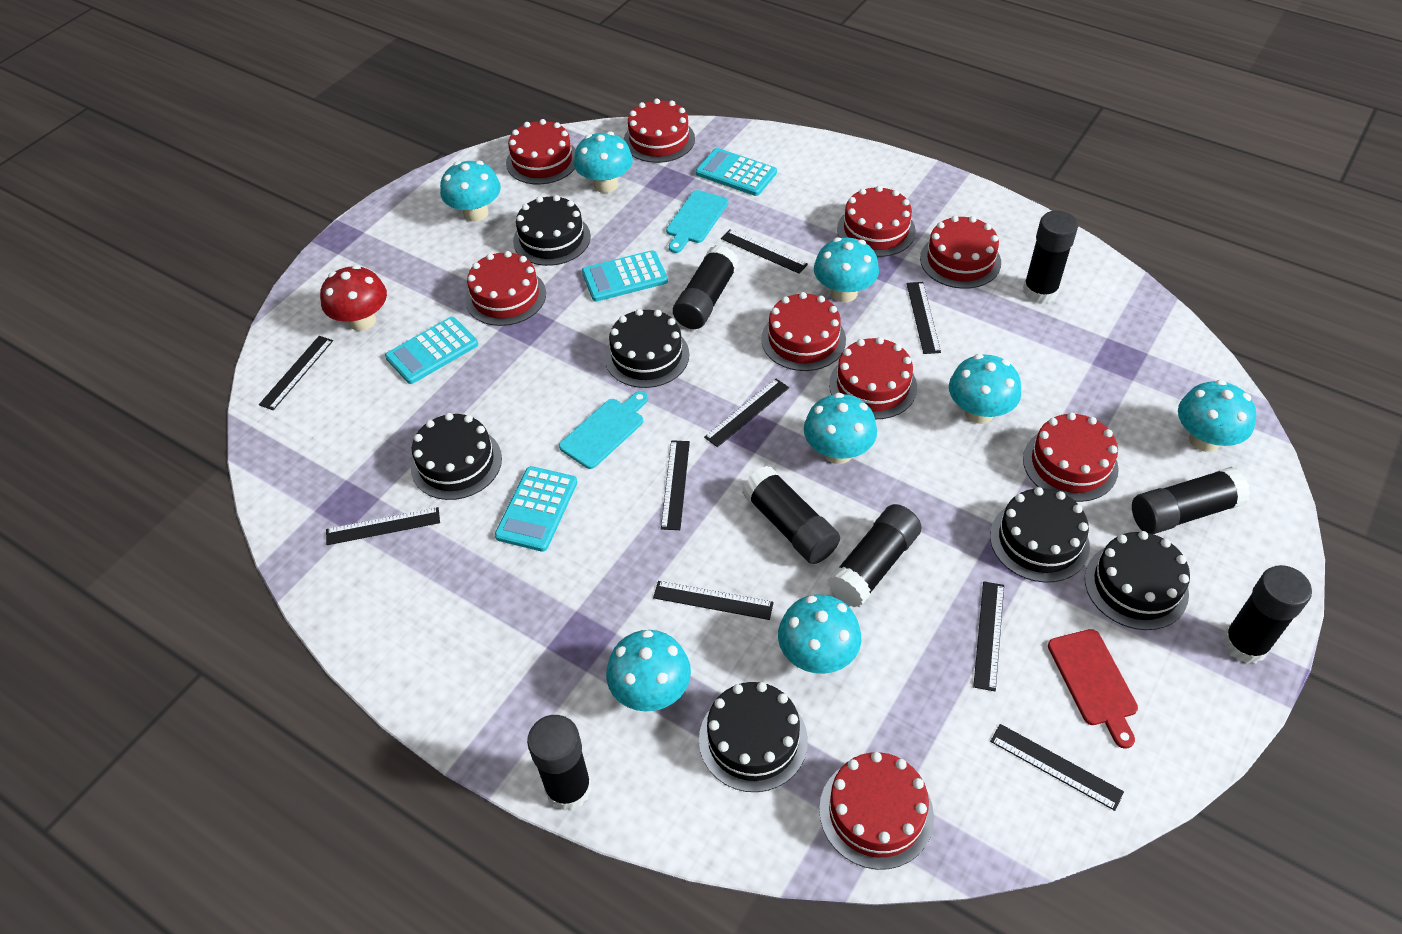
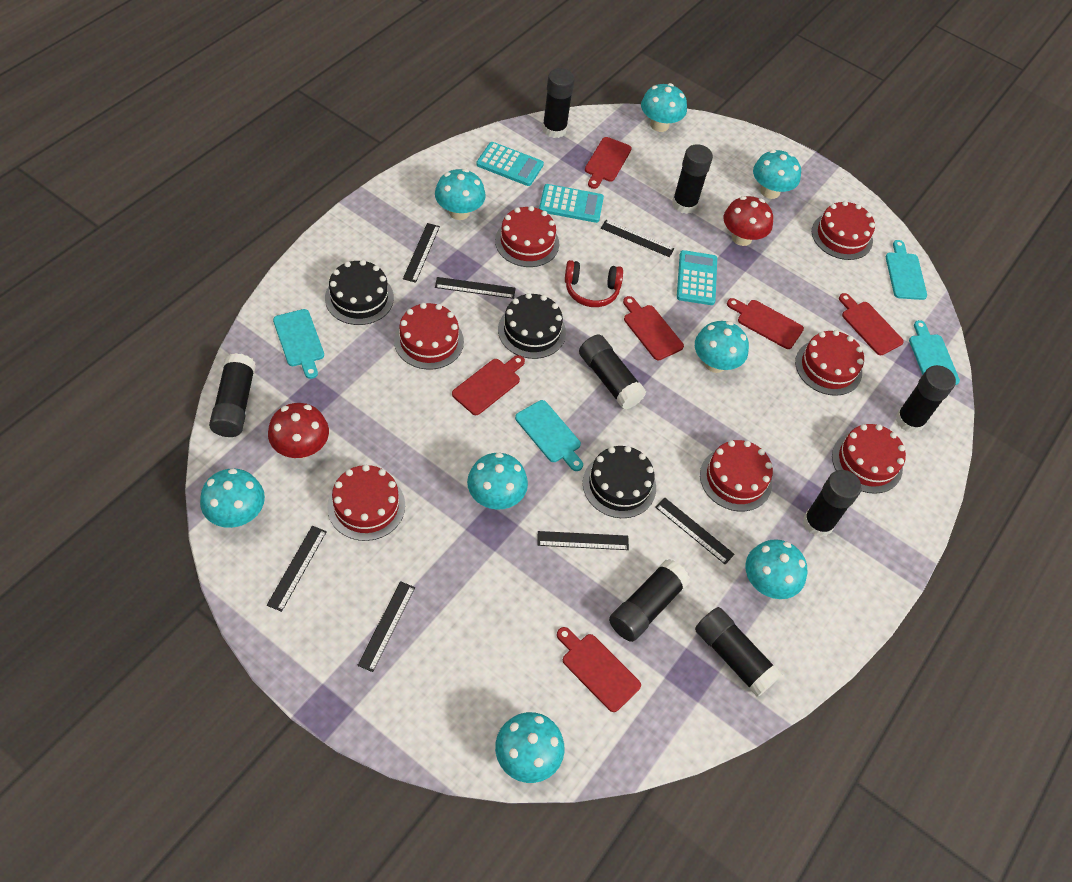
black cake: [411,413,502,500] [513,195,591,266] [605,309,689,388] [699,682,808,792] [990,487,1090,583] [1085,531,1190,630] = 6 -> [325,260,394,325] [498,293,566,359] [583,446,656,518] = 3
black glue stick: [527,715,592,811] [673,245,739,329] [742,466,840,564] [828,504,922,608] [1023,211,1078,304] [1132,467,1250,534] [1222,565,1312,664] = 7 -> [209,353,256,437] [542,68,575,138] [579,335,647,410] [609,559,690,642] [672,144,713,214] [695,607,782,697] [803,470,861,537] [896,365,956,433] = 8
black ruler: [259,336,333,410] [326,507,440,545] [653,581,774,620] [661,440,690,530] [704,379,789,447] [721,229,808,274] [907,282,941,354] [973,581,1004,691] [990,724,1124,811] = 9 -> [267,526,327,612] [357,581,415,672] [403,223,440,283] [435,277,515,299] [538,531,629,550] [601,220,675,257] [655,498,735,564] = 7
red cake: [465,251,546,326] [506,119,576,184] [624,98,695,163] [761,292,846,371] [819,752,934,870] [829,337,917,419] [837,186,916,257] [920,216,1001,289] [1023,412,1119,502] = 9 -> [327,465,405,541] [394,303,464,370] [495,206,559,267] [700,440,773,511] [795,330,864,396] [812,201,875,260] [832,424,906,494] = 7
red cutting board: [1048,629,1138,749] = 1 -> [452,355,525,415] [557,627,641,712] [585,137,632,189] [623,296,684,360] [727,298,804,349] [839,293,904,355] = 6
red headphones: none = 0 -> [565,260,623,307] = 1
red mushroom: [320,265,387,331] = 1 -> [268,403,329,458] [724,196,773,246] = 2
turquoise calculator: [385,317,478,384] [494,466,577,552] [582,250,668,301] [696,148,777,196] = 4 -> [476,142,544,186] [539,184,604,223] [677,250,717,305] = 3
turquoise cutting board: [559,391,648,469] [666,190,728,253] = 2 -> [273,309,324,379] [515,400,583,471] [886,240,927,300] [909,320,960,385] = 4

